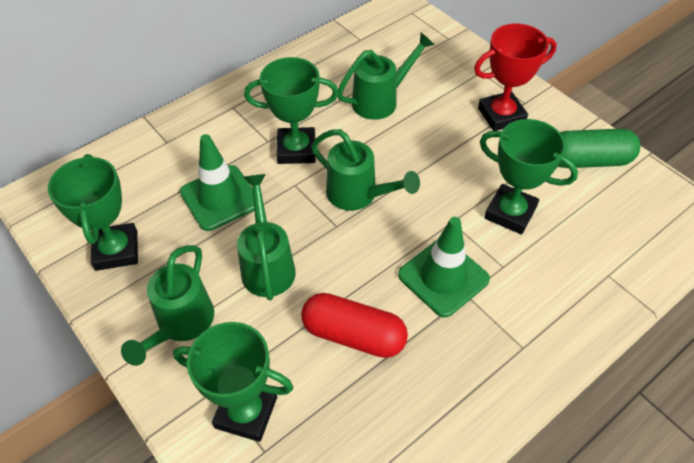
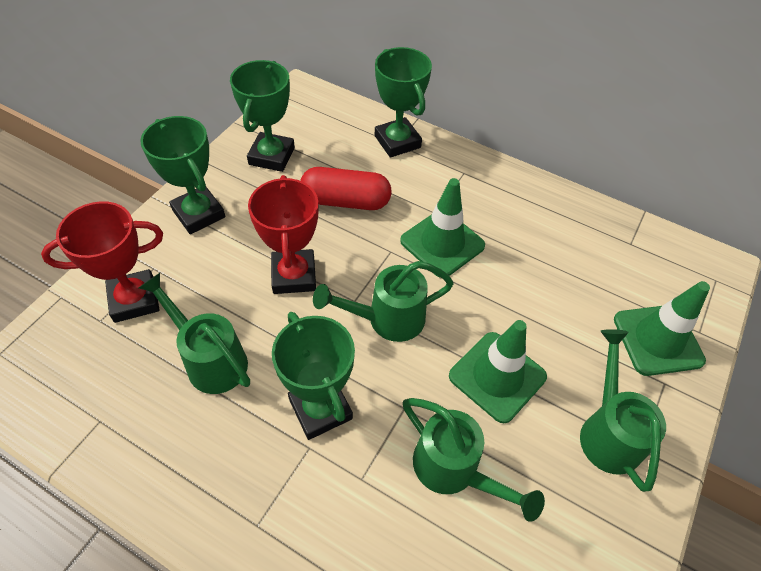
green capsule: [558,129,640,168] = 1 -> none = 0
green traffic cone: [180,134,254,231] [398,217,490,318] = 2 -> [400,178,485,278] [449,320,547,423] [614,281,710,376] = 3
red trophy: [474,24,557,131] = 1 -> [41,201,163,323] [248,175,319,294] = 2

